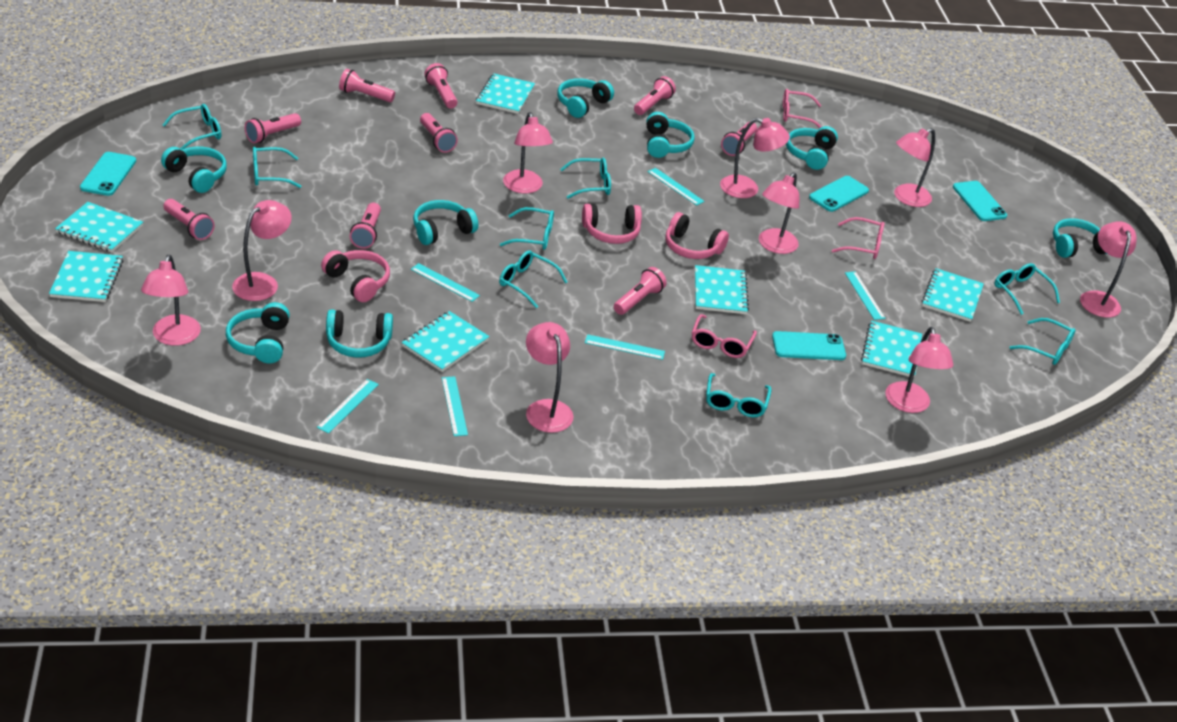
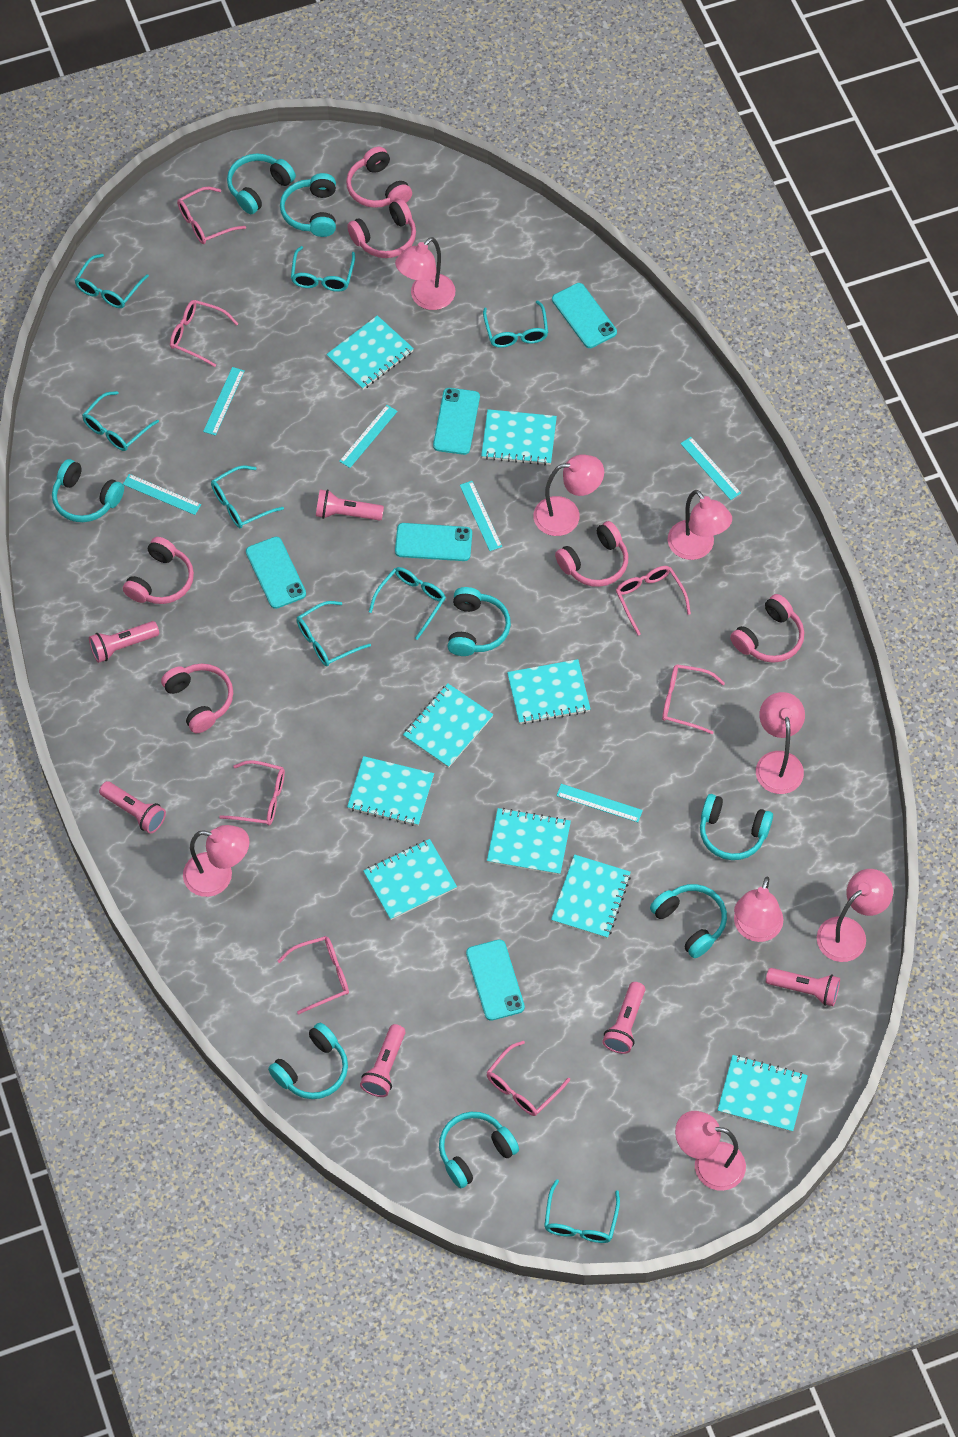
pink flashlight: [163,199,215,240] [245,113,301,143] [339,69,395,102] [350,203,381,249] [420,113,458,153] [424,63,457,109] [614,267,667,315] [634,76,676,115] [721,122,757,156] = 9 -> [89,621,159,663] [99,781,166,834] [316,489,384,521] [360,1024,406,1097] [602,982,645,1054] [766,968,840,1006] = 6
pink glasses: [692,314,757,358] [783,89,822,128] [832,217,884,259] = 3 -> [170,300,238,367] [177,187,246,244] [219,760,285,826] [278,936,349,1015] [487,1041,570,1116] [616,566,691,636] [662,664,725,734] = 7
pink headphones: [321,250,390,302] [582,204,642,244] [665,212,729,259] = 3 -> [123,537,194,604] [161,664,233,733] [346,147,412,208] [347,199,416,258] [555,521,628,587] [730,594,804,663] = 6
pink lamp: [141,255,201,346] [232,200,292,301] [503,112,553,194] [526,322,573,433] [720,118,790,198] [759,172,799,254] [885,327,953,413] [894,128,935,207] [1080,221,1137,318] = 9 -> [183,825,250,897] [395,237,455,310] [533,454,604,536] [668,490,732,560] [675,1111,746,1191] [734,877,783,942] [756,692,805,794] [817,869,893,962] = 8
turquoise notebook: [49,251,123,302] [55,202,143,252] [402,311,490,372] [476,73,535,114] [695,265,749,314] [861,321,922,378] [922,268,984,322] = 7 -> [326,315,414,390] [347,756,434,826] [363,839,457,920] [403,684,493,768] [481,409,557,465] [487,808,571,875] [507,659,591,724] [551,854,631,939] [718,1055,808,1132] = 9
turquoise phone: [80,152,136,196] [772,331,846,360] [809,176,869,212] [953,181,1007,221] = 4 -> [246,537,306,609] [395,523,472,561] [433,388,480,455] [466,939,525,1021] [552,283,617,348] = 5

